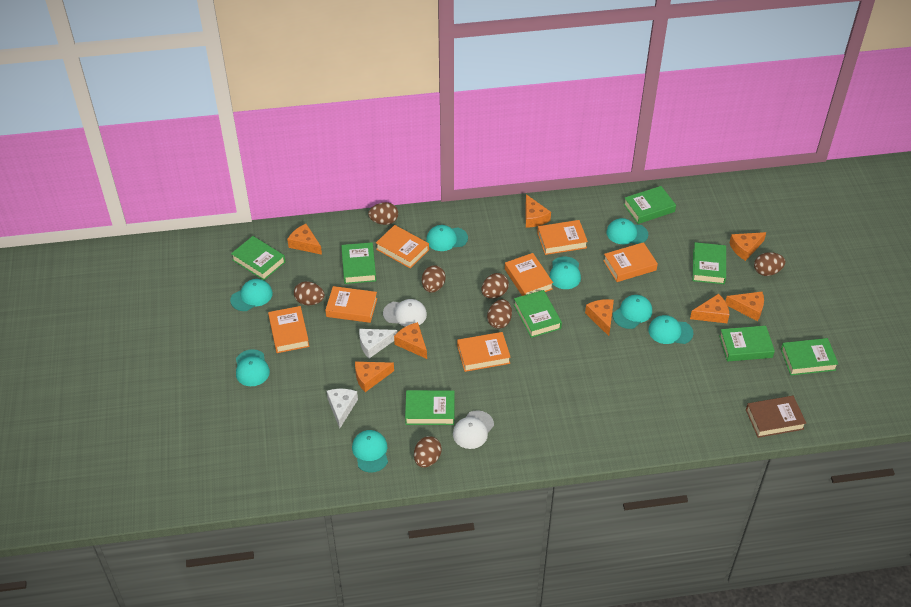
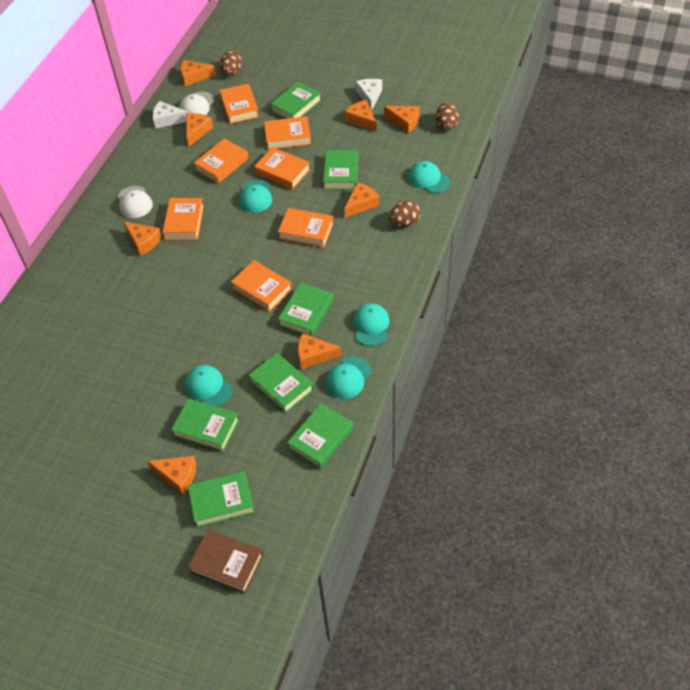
brown egg: [294,281,325,305] [368,202,398,225] [414,436,442,468] [422,265,445,293] [482,273,509,299] [487,299,512,329] [754,252,785,276] = 7 -> [220,51,242,75] [389,201,421,227] [436,102,459,130] = 3
green book: [231,236,285,280] [341,242,376,284] [405,390,455,425] [514,290,562,338] [624,186,676,224] [693,242,726,284] [719,326,775,361] [781,338,838,375] = 8 -> [171,398,240,452] [188,471,254,528] [249,353,314,413] [270,82,321,119] [278,283,333,337] [287,403,353,469] [323,150,358,190] = 7
turquoise cap: [230,279,273,311] [236,349,270,386] [352,430,388,473] [426,225,468,251] [549,256,581,289] [606,218,648,244] [613,295,652,329] [648,315,694,344] = 8 -> [185,365,232,407] [239,180,272,213] [326,356,371,399] [353,303,389,346] [408,161,450,193] = 5

